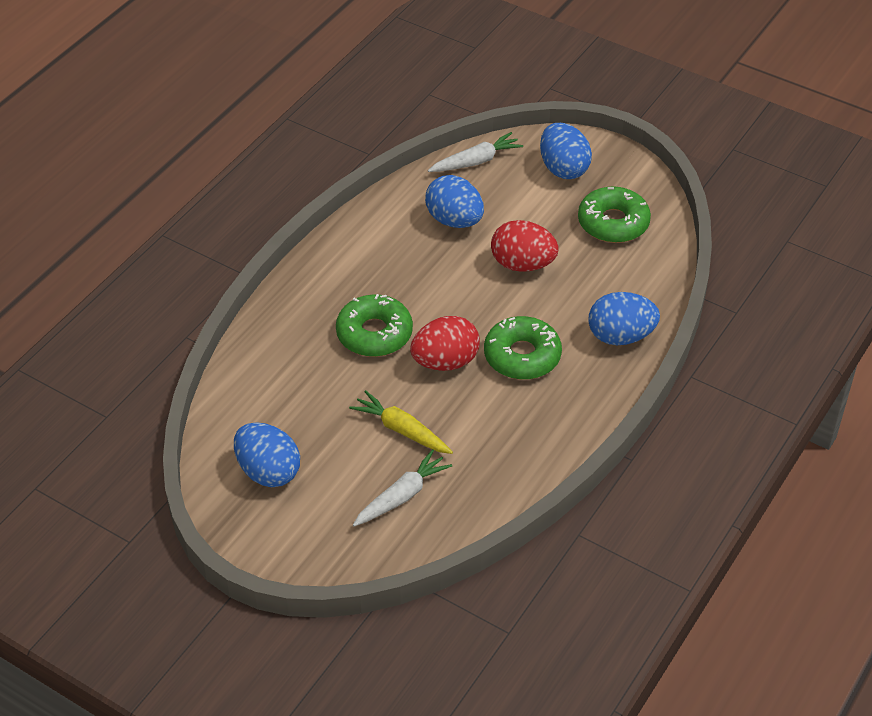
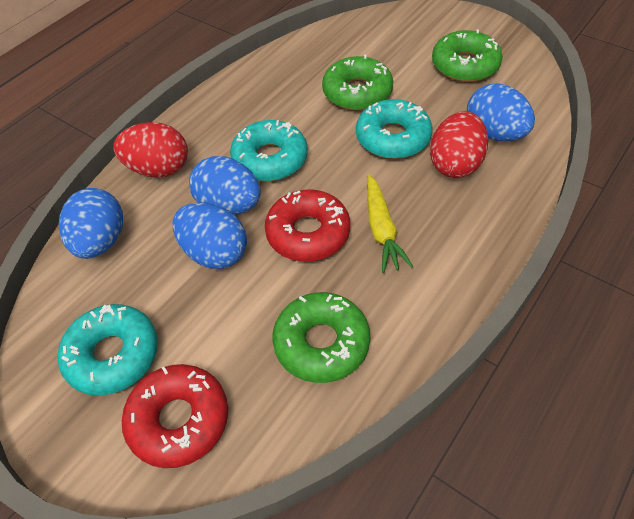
red donut: none = 0 -> [122,364,228,468] [265,190,350,261] = 2
turquoise donut: none = 0 -> [57,304,158,396] [230,120,308,181] [356,99,433,159] = 3
white carrot: [353,449,452,527] [428,132,523,172] = 2 -> none = 0

